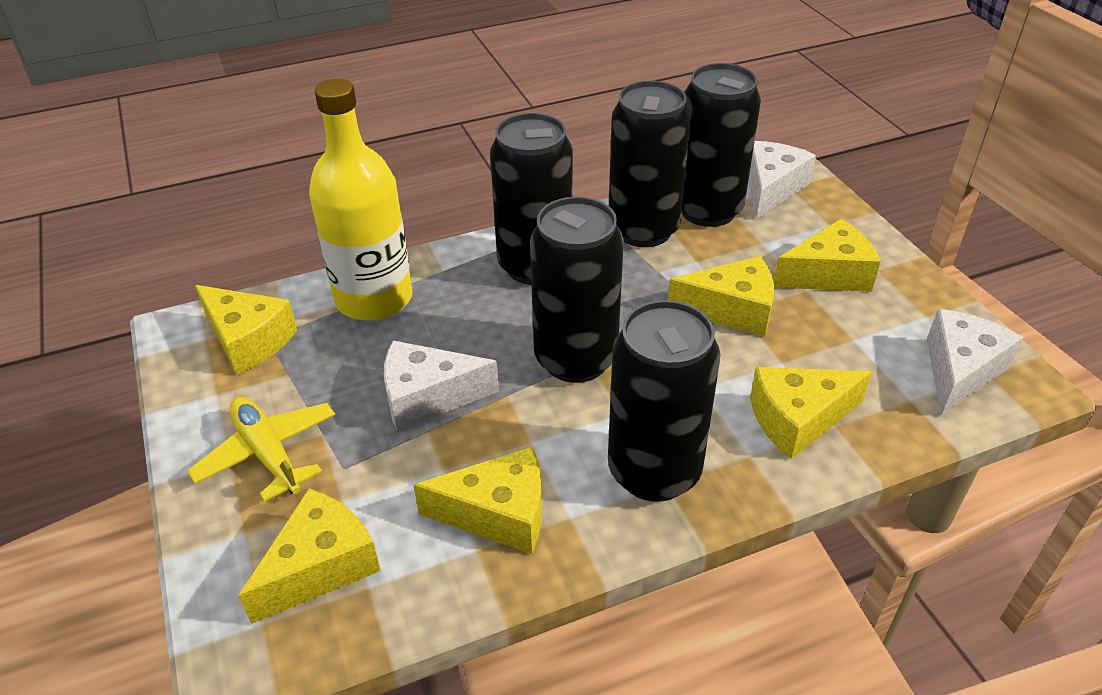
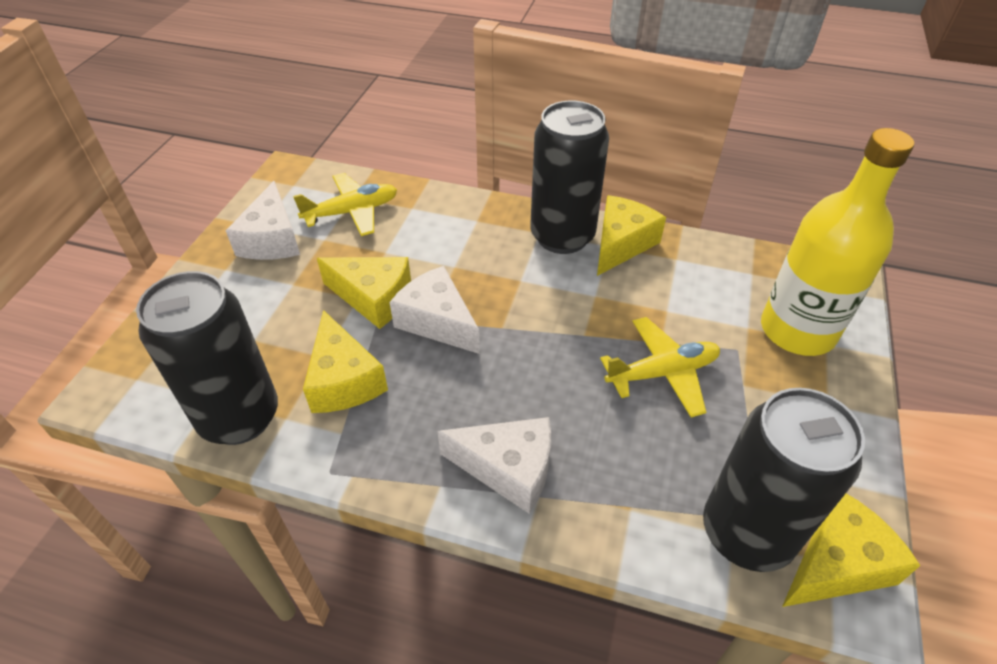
black can: [490,113,573,285] [530,197,624,383] [608,300,721,502] [609,81,691,247] [682,63,761,227] = 5 -> [136,271,278,445] [530,100,609,254] [703,388,865,572] = 3
yellow cheese: [195,285,297,375] [238,488,380,624] [413,447,542,554] [668,256,774,336] [750,367,872,459] [773,219,881,292] = 6 -> [303,310,388,413] [317,257,411,329] [597,195,666,276] [782,494,921,607] = 4
yellow plane: [187,397,335,502] = 1 -> [293,173,397,236] [600,317,720,418] = 2

